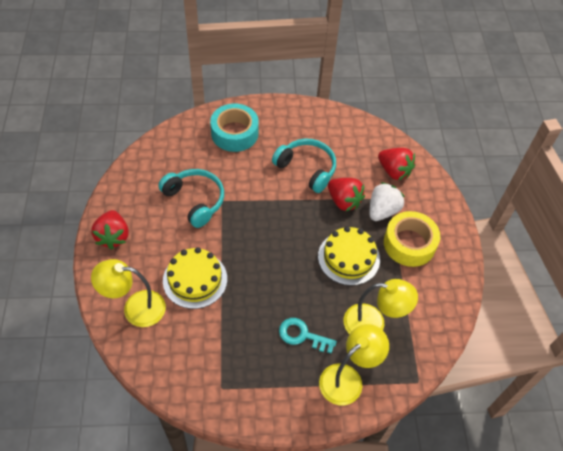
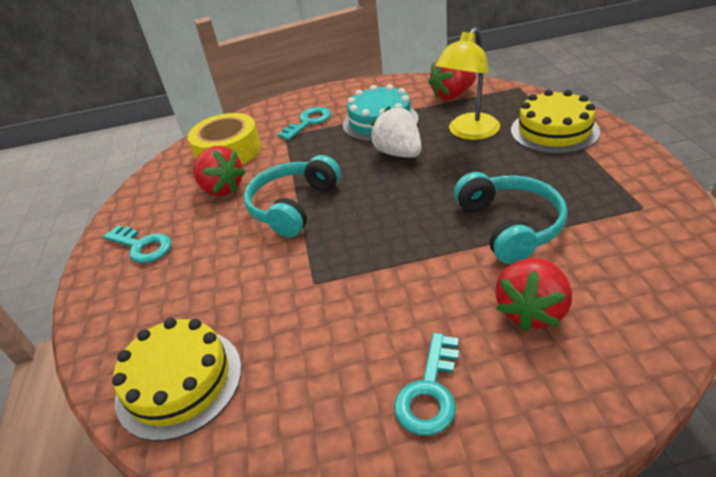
turquoise cake: none = 0 -> [343,84,419,142] = 1
turquoise key: [279,318,337,354] = 1 -> [103,225,172,263] [277,107,331,140] [394,333,459,436] = 3
turquoise tape: [210,103,259,152] = 1 -> none = 0
yellow lamp: [91,259,166,327] [319,324,389,405] [344,279,418,334] = 3 -> [435,27,500,140] = 1

